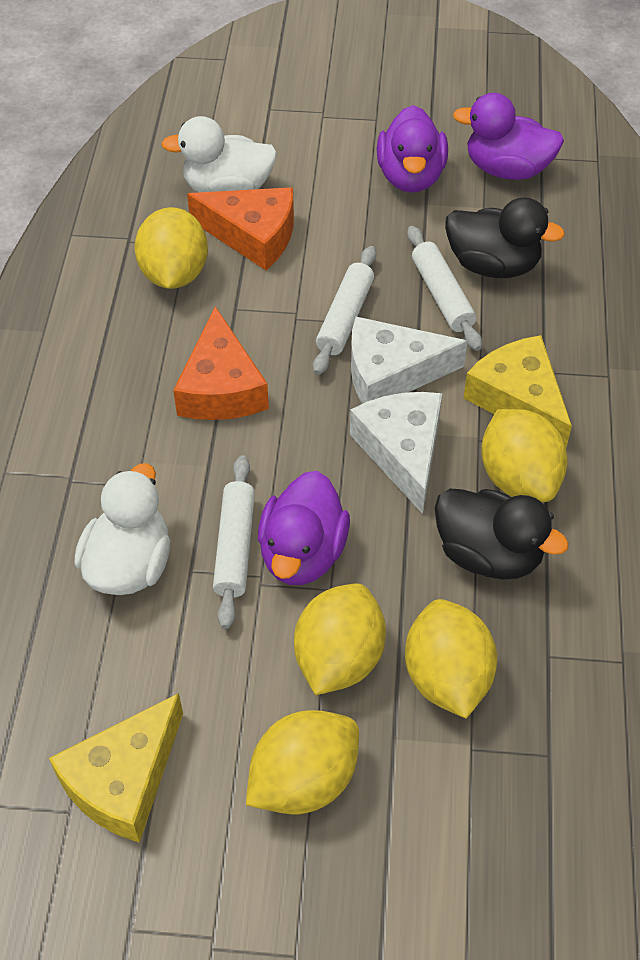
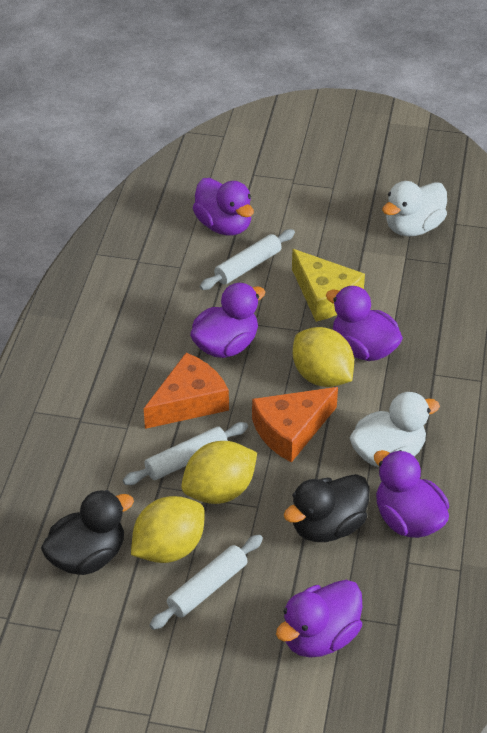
purple duck: [258,471,350,585] [377,105,448,193] [453,93,564,180] = 3 -> [190,283,265,358] [193,178,254,235] [276,580,363,658] [326,286,403,361] [374,450,449,538] = 5
white cheese: [350,392,442,514] [351,317,468,404] = 2 -> none = 0
yellow cheese: [49,693,183,843] [463,335,572,447] = 2 -> [292,249,365,322] = 1
yellow lemon: [134,207,208,289] [246,710,359,814] [294,583,386,695] [405,599,497,718] [481,409,567,502] = 5 -> [131,496,205,563] [181,441,257,504] [293,327,354,387] = 3

